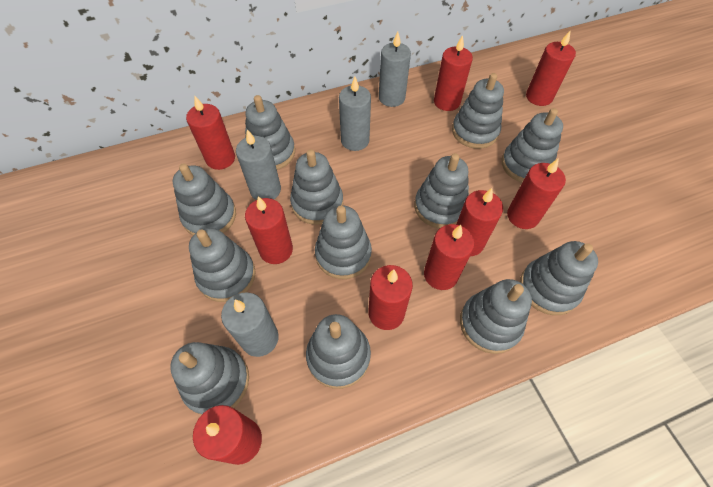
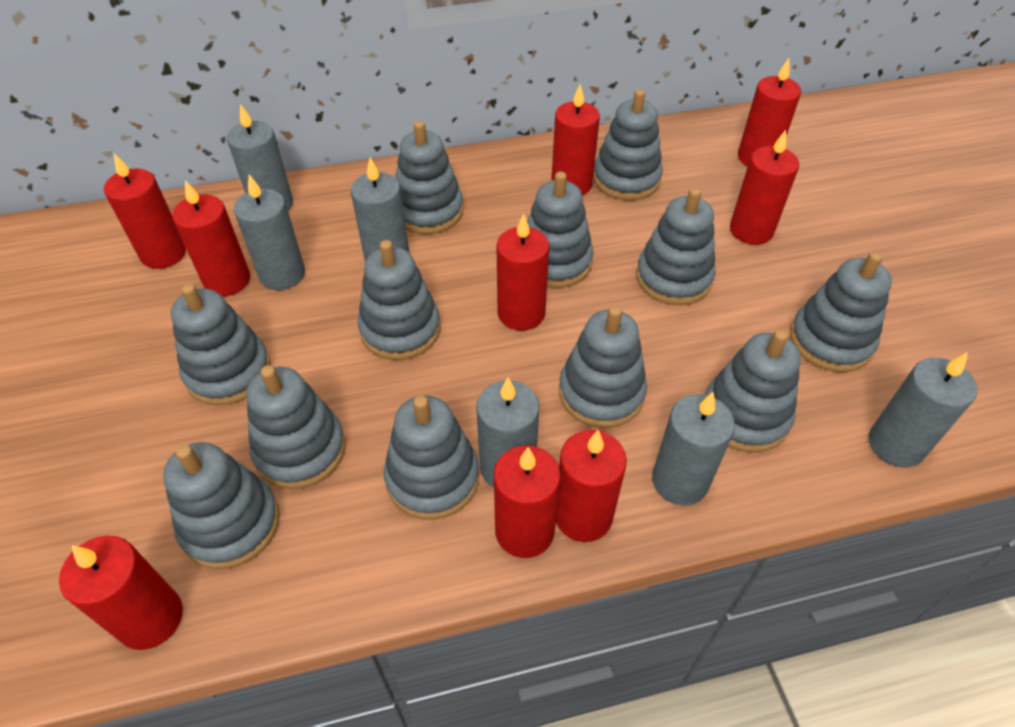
grey candle: [221,292,279,357] [236,129,281,200] [339,77,371,151] [379,32,411,107] = 4 -> [227,104,293,211] [234,175,305,290] [351,158,409,261] [476,377,539,487] [652,392,735,506] [869,352,977,467] = 6

